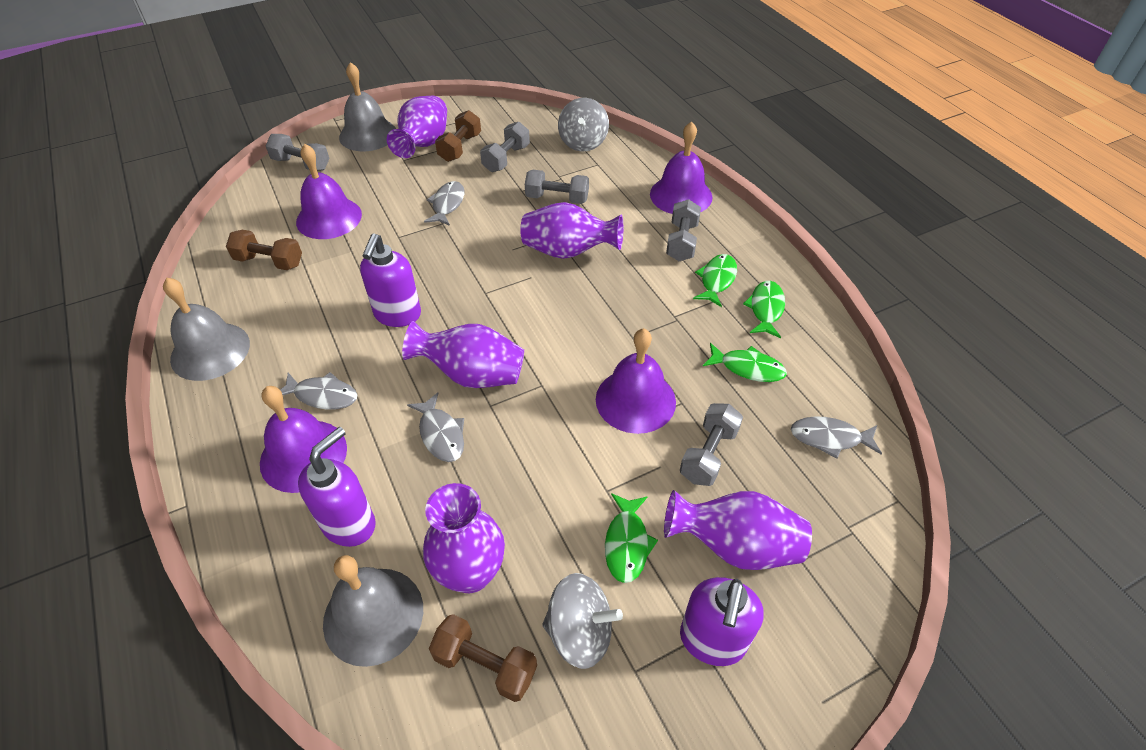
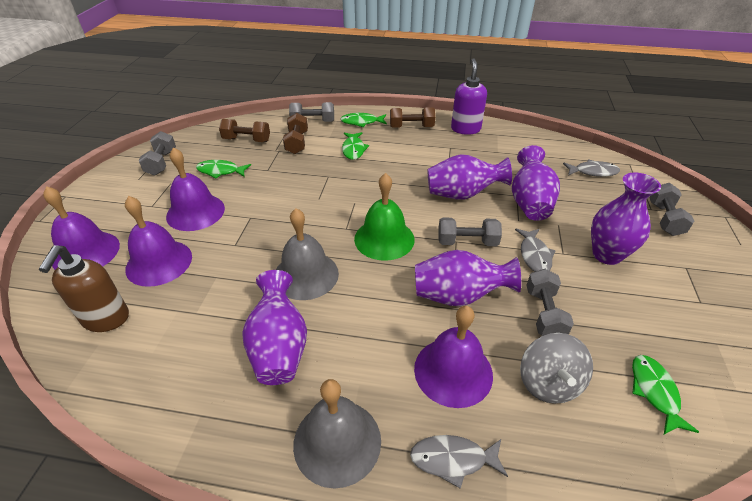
brown soap dispenser: none = 0 -> [39,245,129,332] = 1
green bell: none = 0 -> [354,173,414,261] = 1
grey bell: [163,278,250,381] [323,555,423,667] [339,62,396,151] = 3 -> [276,208,339,300] [293,379,381,489] = 2
grey fish: [280,372,357,410] [407,392,464,462] [424,181,464,226] [791,416,882,459] = 4 -> [410,435,508,489] [515,229,556,272] [563,159,620,177] = 3
grey spinning top: [542,573,623,669] [558,98,609,152] = 2 -> [520,333,593,404] = 1
purple soap dispenser: [298,427,376,547] [360,234,421,327] [680,577,764,666] = 3 -> [451,58,487,135] = 1

